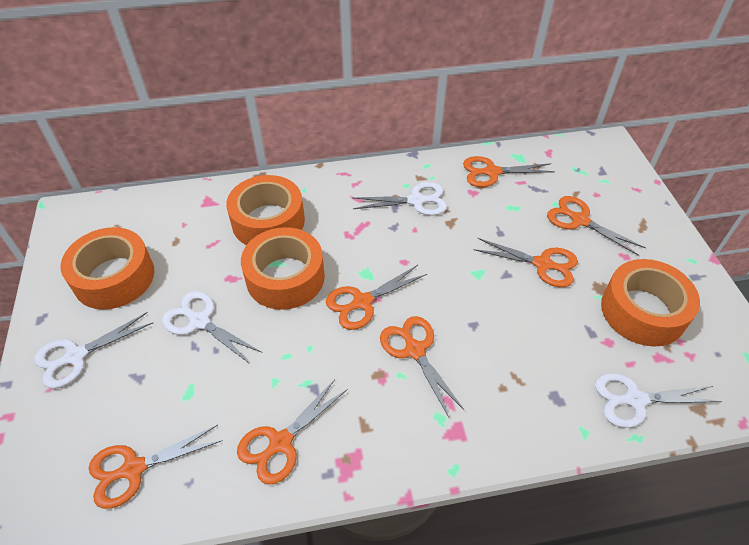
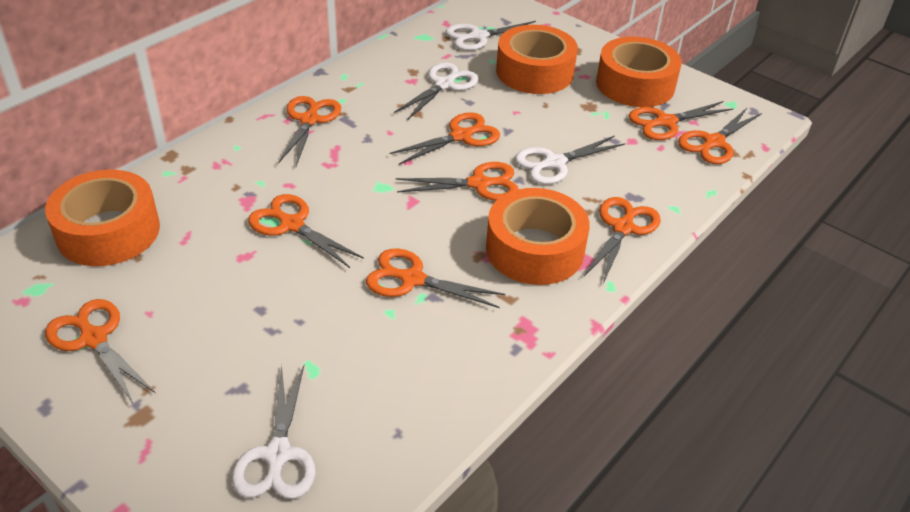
orange scissors: [88,425,223,509] [237,379,348,485] [326,265,427,330] [380,316,464,417] [463,156,555,187] [473,238,578,287] [547,196,646,256] = 7 -> [45,299,155,403] [248,194,364,268] [278,96,341,166] [366,249,505,308] [390,112,500,165] [396,162,518,201] [584,197,661,284] [628,101,733,140] [678,108,762,164] = 9

